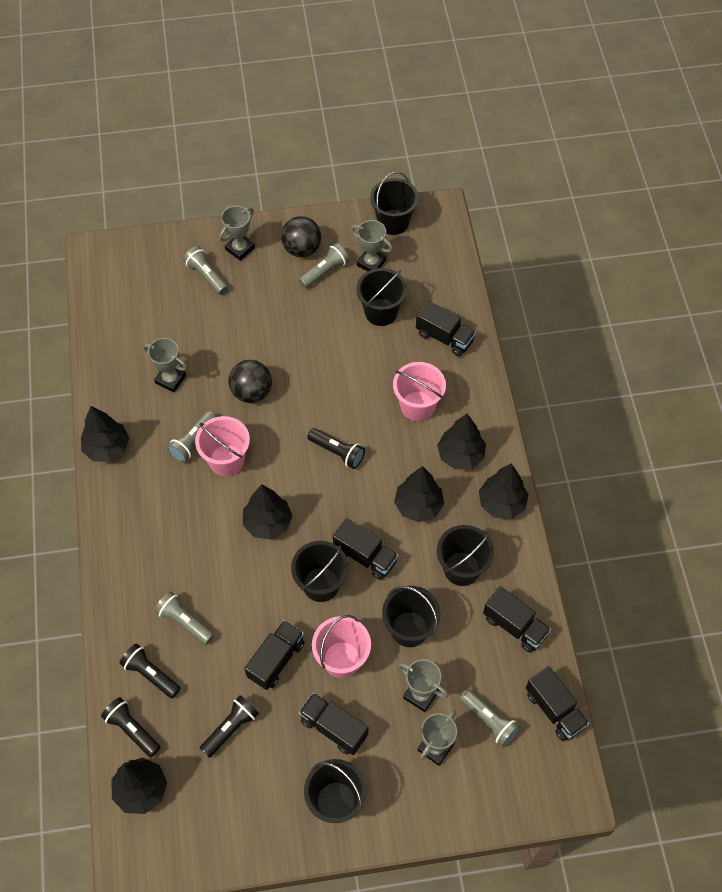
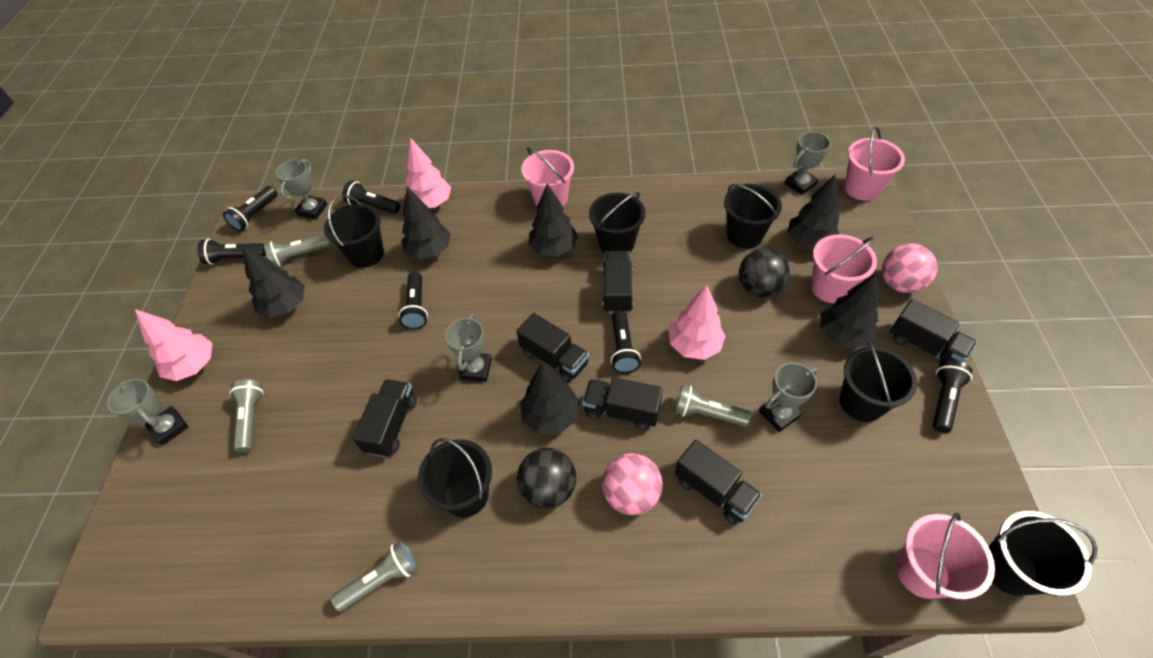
black flashlight: [101,697,161,757] [120,643,181,698] [200,695,259,758] [307,428,365,469] = 4 -> [198,239,266,265] [223,186,278,231] [342,181,400,214] [399,272,428,330] [611,310,641,374] [932,360,972,433] = 6
grey flashlight: [154,591,214,645] [167,411,216,463] [183,246,228,295] [299,243,349,288] [459,689,520,747] = 5 -> [229,379,264,453] [264,234,330,267] [331,541,418,612] [675,385,751,427] = 4
pink ball: none = 0 -> [602,453,663,515] [882,244,938,293] = 2
pink bucket: [195,416,250,476] [312,615,371,678] [393,362,446,421] = 3 -> [521,147,574,207] [811,235,877,303] [844,126,905,201] [896,512,995,599] = 4
pink tree: none = 0 -> [135,309,212,381] [405,137,451,208] [669,285,725,360] = 3

